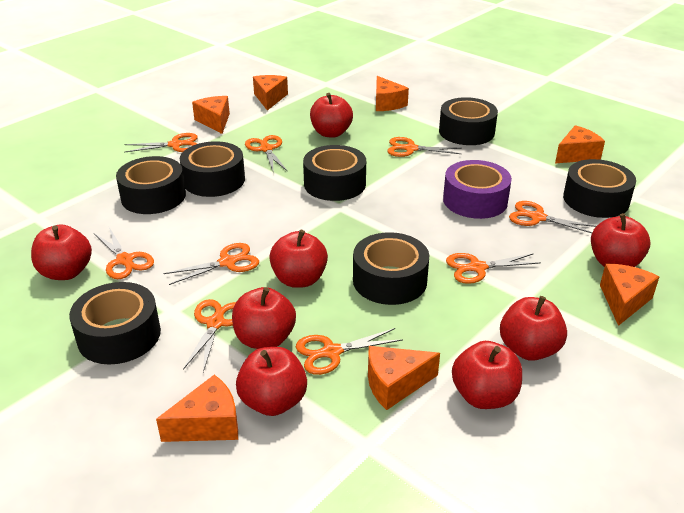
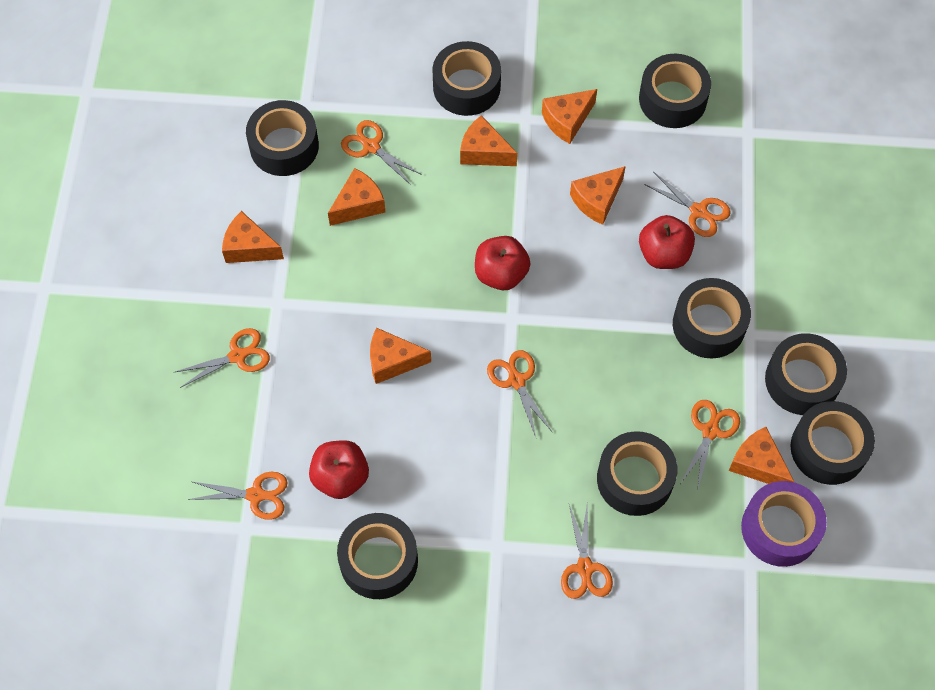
black tape: [69,282,161,364] [116,156,186,214] [180,141,245,197] [303,145,366,201] [353,232,429,305] [439,97,498,145] [563,159,636,218] = 7 -> [246,100,319,176] [337,513,418,599] [433,41,501,116] [597,431,677,516] [639,54,711,128] [673,278,751,358] [765,333,847,415] [790,401,875,485] = 8
orange scissors: [94,227,154,279] [124,133,198,153] [164,243,259,285] [183,299,236,372] [245,135,287,171] [296,328,403,375] [387,137,462,157] [446,253,541,284] [509,201,596,233] = 9 -> [175,328,270,388] [188,472,288,520] [341,120,422,185] [487,350,553,437] [561,505,613,599] [644,172,731,237] [681,400,740,491] = 7
red apple: [31,224,92,280] [232,287,296,349] [236,347,307,416] [269,230,328,288] [310,93,353,138] [452,341,522,409] [500,296,567,361] [591,213,651,267] = 8 -> [309,440,369,499] [475,236,530,290] [639,215,695,269] = 3

